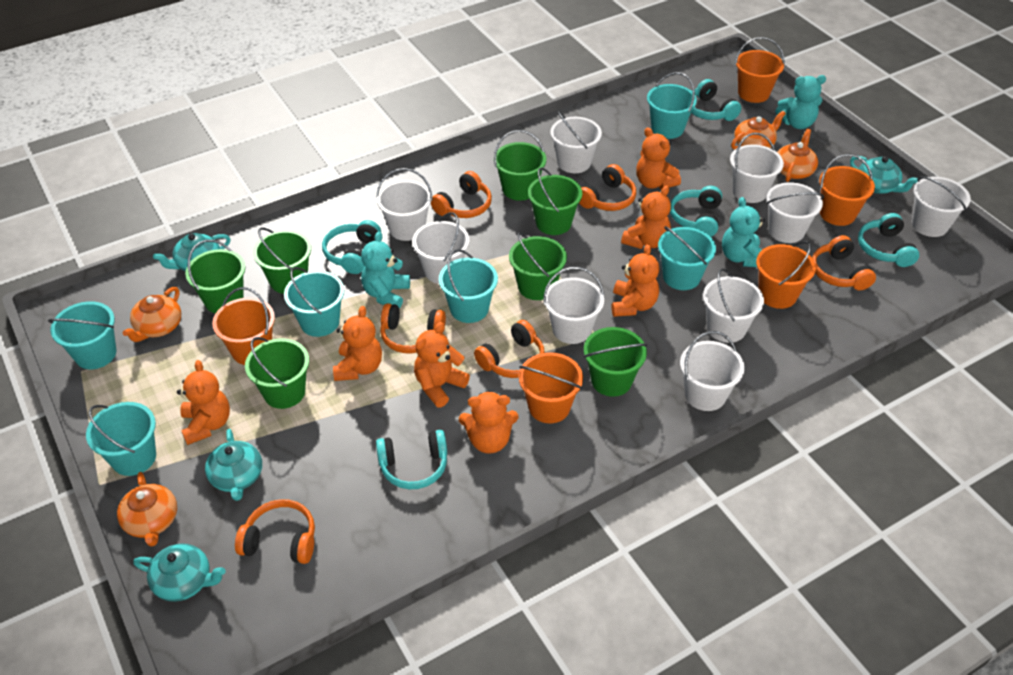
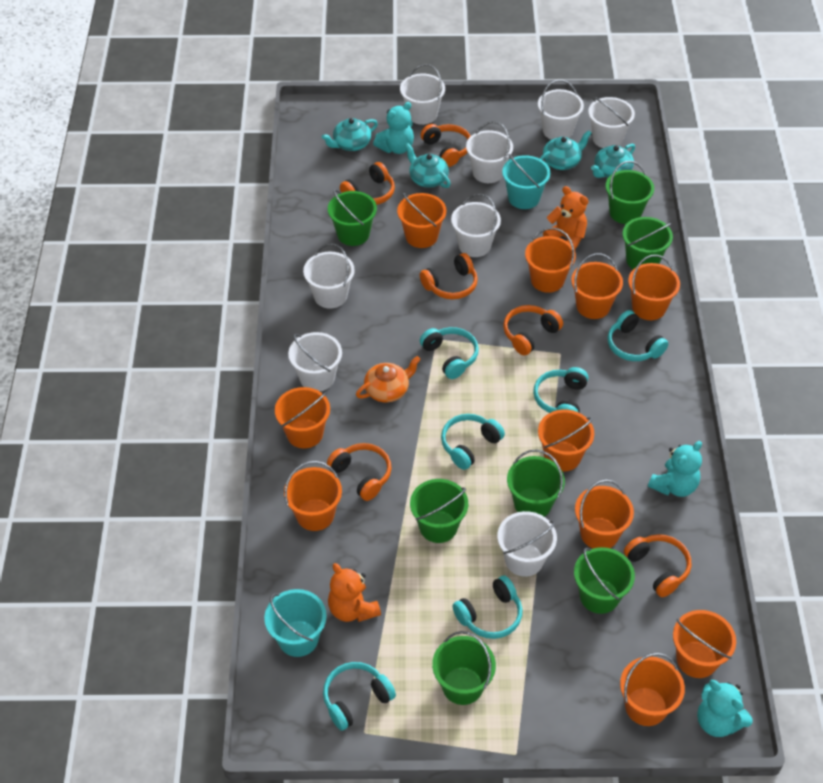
orange bucket: [212,287,275,365] [519,352,583,424] [735,37,785,103] [756,241,816,309] [819,154,875,226] = 5 -> [275,387,330,449] [284,461,342,531] [397,193,447,248] [525,228,576,293] [538,410,594,472] [571,253,623,319] [575,479,634,549] [620,653,685,726] [628,255,680,320] [673,610,736,678] = 10
orange teapot: [117,472,177,547] [122,287,181,342] [731,111,786,150] [777,129,818,182] = 4 -> [356,356,421,402] = 1
orange teddy bear: [177,360,230,445] [333,306,382,381] [414,322,470,408] [459,391,519,454] [612,244,659,317] [621,185,671,249] [636,127,681,190] = 7 -> [328,563,381,622] [543,186,589,250] = 2
turquoise bucket: [48,302,116,369] [86,402,156,476] [284,267,344,337] [439,249,498,323] [647,72,697,139] [658,226,716,290] = 6 -> [264,589,327,657] [502,154,550,209] = 2
turquoise headphones: [322,220,381,274] [376,430,447,489] [670,186,722,237] [691,79,741,121] [858,213,919,267] = 5 -> [323,662,396,731] [420,327,479,379] [441,414,505,470] [453,576,522,639] [533,367,588,413] [608,310,668,361] = 6
white bucket: [376,168,433,241] [412,212,470,284] [543,267,604,344] [550,112,602,173] [680,331,745,411] [703,268,764,343] [730,133,784,203] [767,182,824,243] [911,176,971,237] = 9 -> [288,332,342,391] [303,243,355,309] [400,64,445,125] [451,193,501,257] [466,121,513,183] [497,511,557,577] [538,80,584,140] [588,97,635,148] = 8

